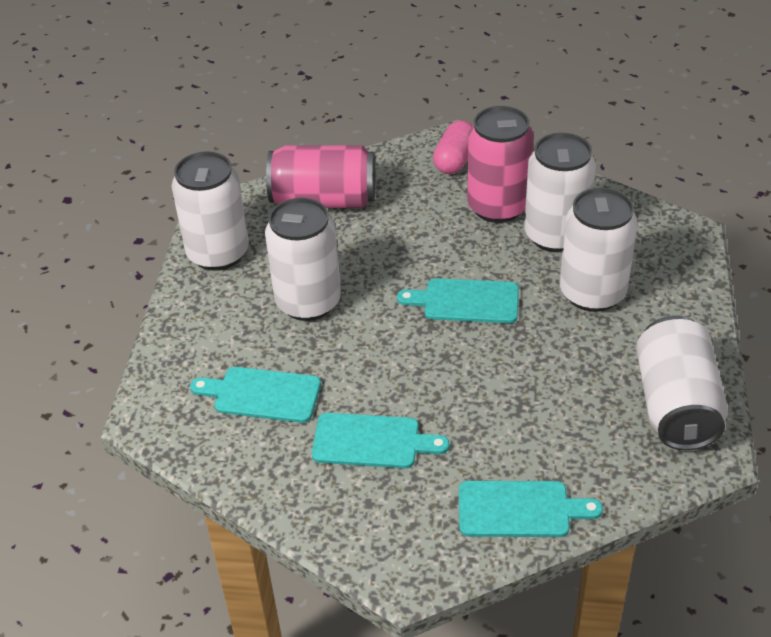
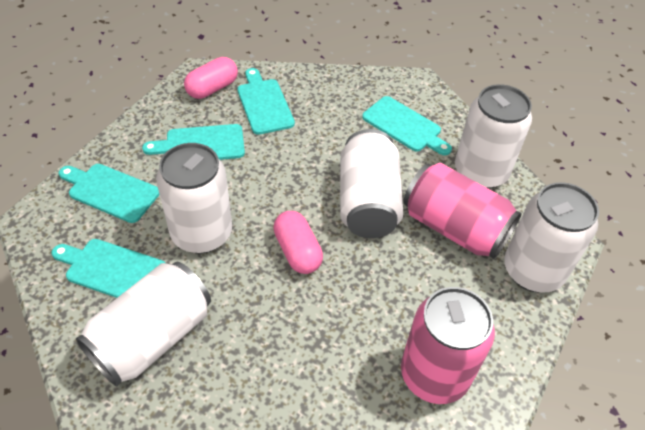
pink capsule: [433,120,472,174] = 1 -> [184,57,238,99] [273,211,323,274] = 2
turquoise cutting board: [190,367,321,423] [312,413,449,468] [397,278,519,323] [459,481,603,537] = 4 -> [52,239,165,298] [58,164,160,223] [142,124,245,160] [237,68,295,135] [362,96,452,155] = 5

